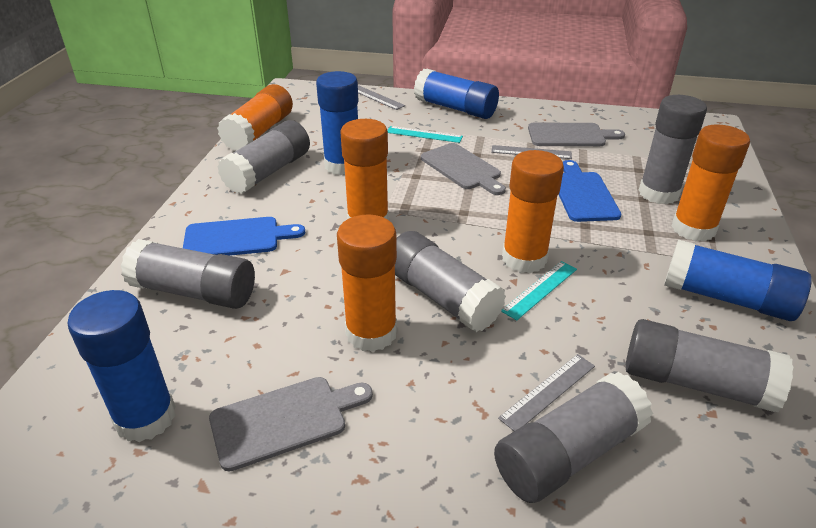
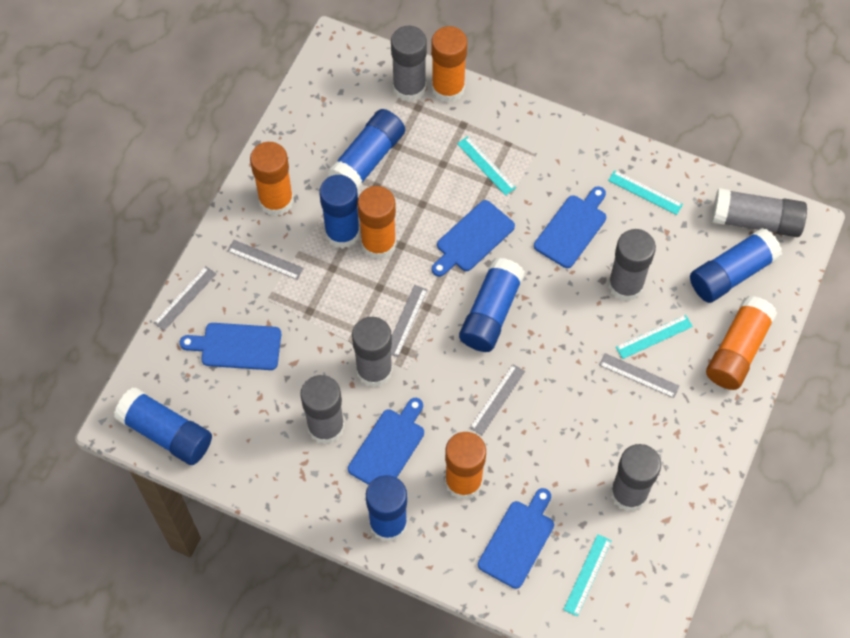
blue cutting board: [183,217,305,256] [558,160,621,222] = 2 -> [180,323,281,370] [348,398,424,485] [432,200,515,277] [478,488,554,589] [534,186,606,268] = 5
blue glue stick: [67,290,176,442] [316,71,359,175] [414,69,499,119] [664,240,811,321] = 4 -> [114,387,212,465] [319,175,360,249] [328,109,405,190] [366,475,408,542] [459,258,525,352] [690,228,782,303] = 6
grey cutting board: [209,377,373,472] [421,143,506,195] [528,123,625,146] = 3 -> none = 0
grey ruler: [358,85,405,110] [491,145,572,159] [498,354,595,431] = 3 -> [153,266,216,331] [227,240,304,280] [391,285,428,357] [470,364,525,435] [599,353,680,398] = 5
turquoise ruler: [387,126,463,143] [501,261,577,321] = 2 -> [457,136,516,196] [563,534,612,617] [608,170,683,215] [616,315,693,359] = 4

